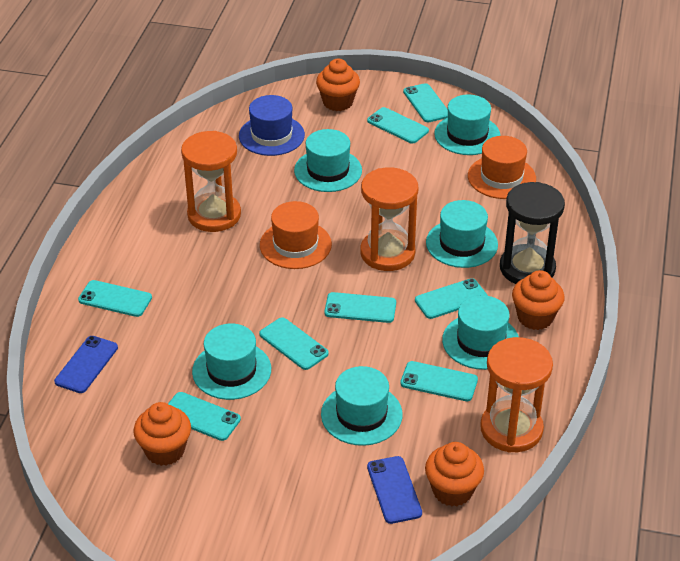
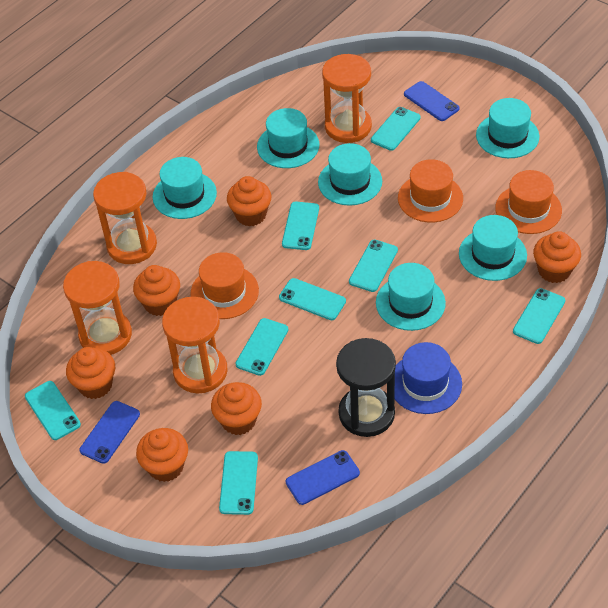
blue phone: [54,336,118,393] [367,456,422,524] = 2 -> [79,401,140,464] [286,450,360,505] [404,81,460,121] = 3
orange cupcake: [133,402,191,466] [316,59,360,111] [425,442,484,506] [512,270,564,330] = 4 -> [66,347,115,399] [133,265,180,316] [136,428,188,482] [211,382,262,435] [227,176,271,226] [533,231,581,283] = 6
orange hat: [260,201,332,269] [468,136,536,199] = 2 -> [190,252,259,319] [398,159,463,223] [495,170,562,234] = 3
orange hourglass: [181,131,241,232] [360,167,418,271] [480,337,553,453] = 3 -> [63,261,132,355] [93,172,157,264] [162,297,227,393] [322,54,372,143] = 4

